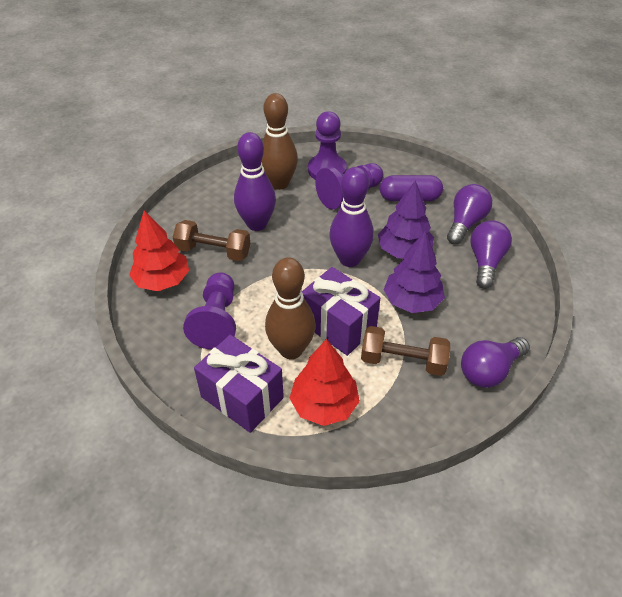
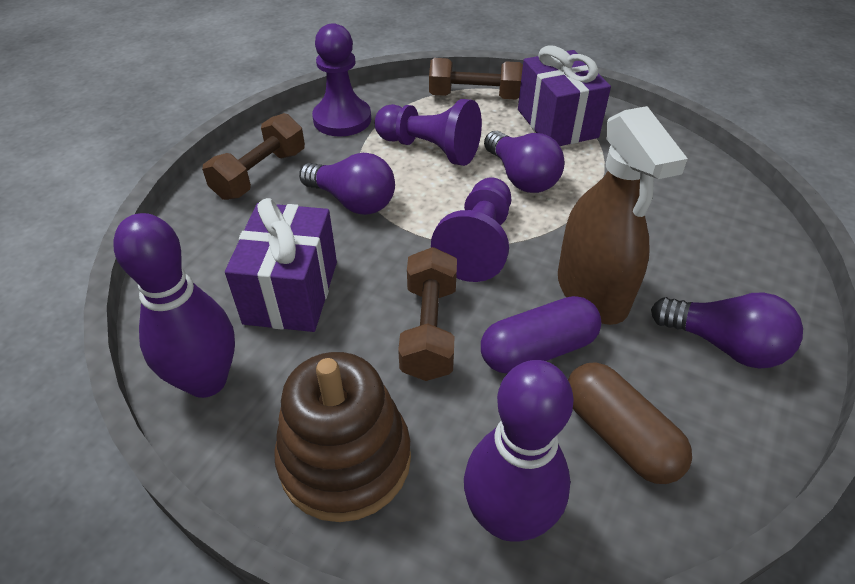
brown bowling pin: [261,93,298,190] [265,257,316,359] = 2 -> none = 0
brown capsule: none = 0 -> [568,362,692,484] = 1
brown dumbbell: [173,220,250,261] [361,326,450,376] = 2 -> [202,113,305,200] [398,247,457,381] [429,58,523,100] = 3
brown spray bottle: none = 0 -> [558,106,688,325] = 1
brown stacking toy: none = 0 -> [274,352,411,522] = 1
purple tree: [378,180,434,258] [383,231,445,313] = 2 -> none = 0
red tree: [129,210,189,291] [290,339,360,426] = 2 -> none = 0

